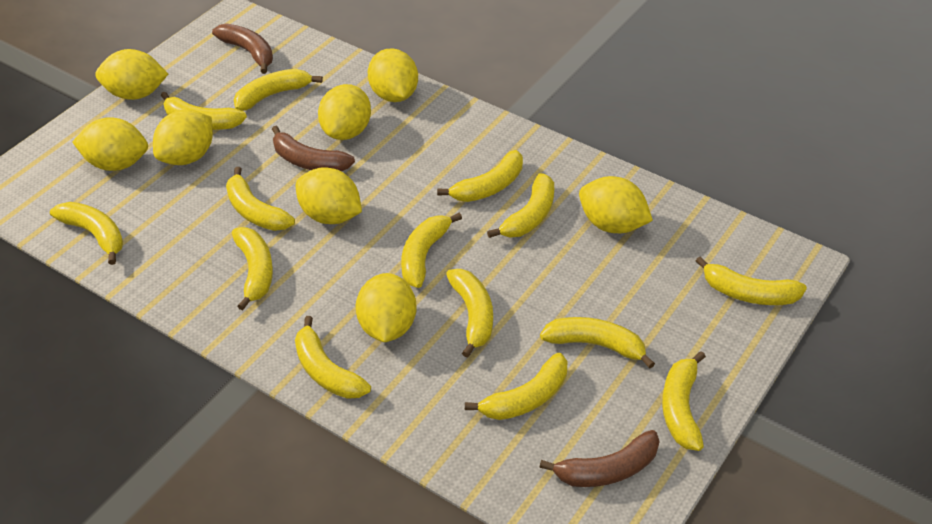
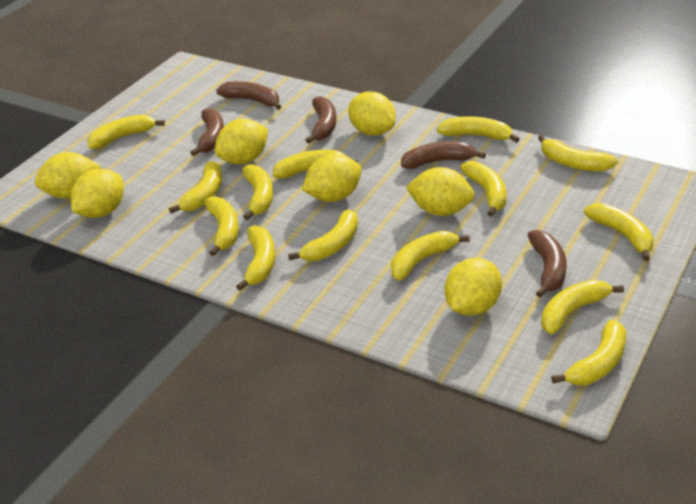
brown banana: [212,23,273,74] [272,126,355,171] [540,430,660,487] = 3 -> [190,108,224,156] [216,81,281,110] [305,96,336,143] [401,141,486,169] [527,230,566,298] = 5
yellow lemon: [72,117,148,171] [95,49,168,100] [153,109,213,165] [296,167,362,224] [318,84,371,140] [356,273,417,342] [368,48,418,102] [579,176,653,233] = 8 -> [35,152,101,199] [71,169,124,218] [215,119,268,164] [302,154,362,202] [348,92,396,136] [406,167,475,216] [444,258,502,316] = 7

